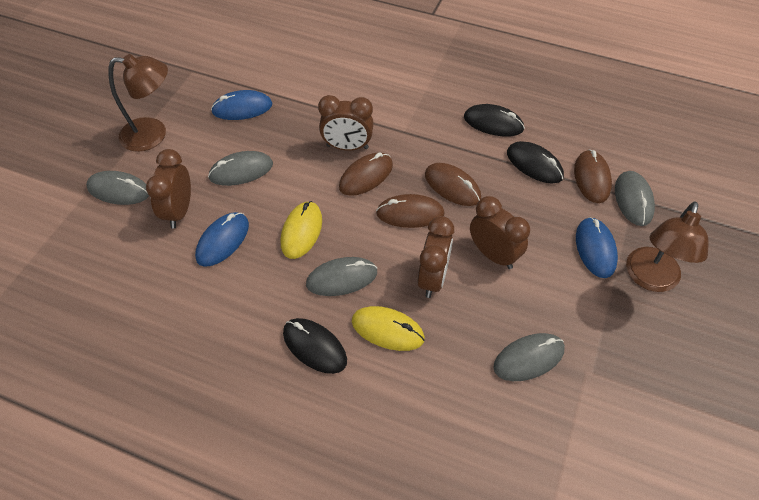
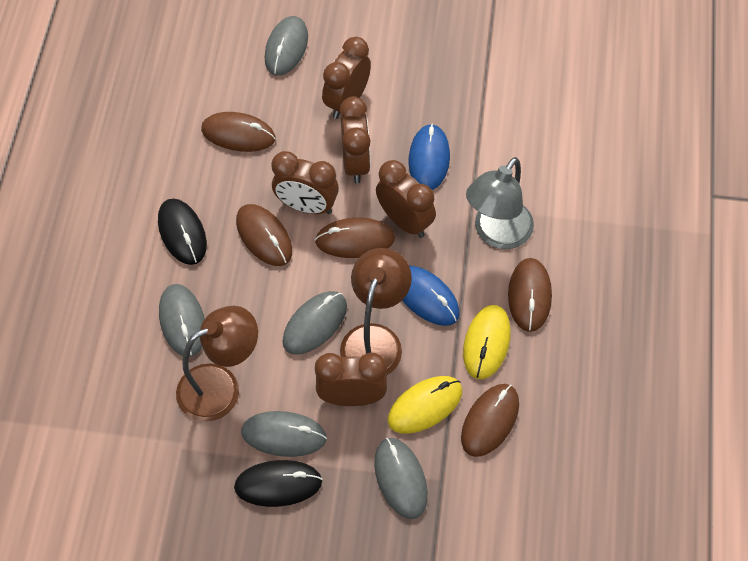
black mouse: [283,318,347,374] [464,104,525,137] [507,141,564,183] = 3 -> [158,198,207,265] [234,460,323,507] = 2
blue mouse: [195,212,249,267] [211,90,272,120] [576,217,618,278] = 3 -> [402,266,460,326] [409,123,450,190] = 2
brown clock: [146,149,191,229] [318,95,374,151] [418,216,454,298] [470,196,530,269] = 4 -> [272,151,339,214] [315,353,387,406] [322,37,371,119] [339,96,371,183] [376,160,436,238] = 5
brown mouse: [339,152,393,196] [376,194,445,228] [425,163,481,206] [574,150,612,203] = 4 -> [201,112,275,152] [236,204,292,266] [315,218,395,258] [461,384,519,457] [508,258,552,332] = 5
grey lamp: none = 0 -> [466,157,534,249] = 1

